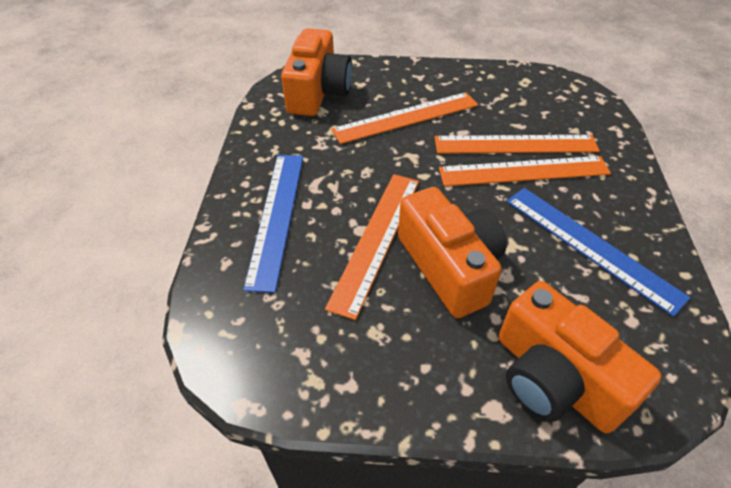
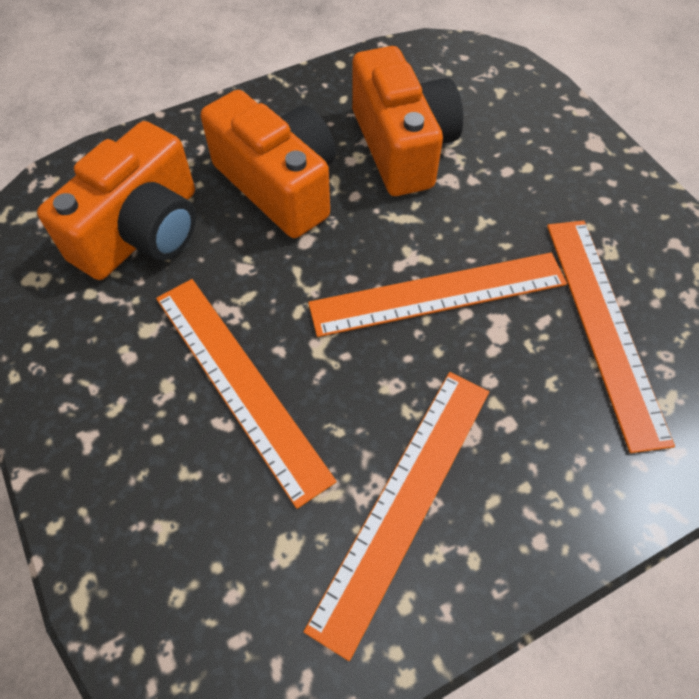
blue ruler: [243,155,303,293] [506,188,690,317] = 2 -> none = 0

